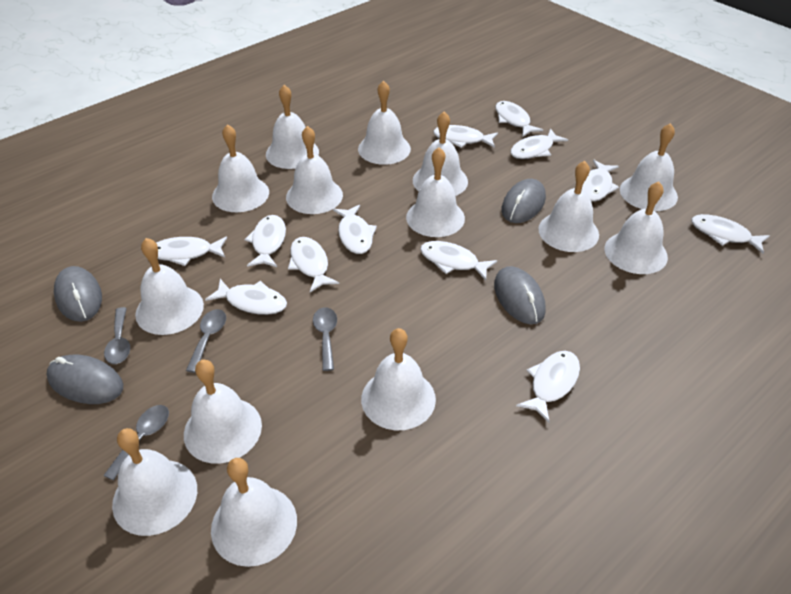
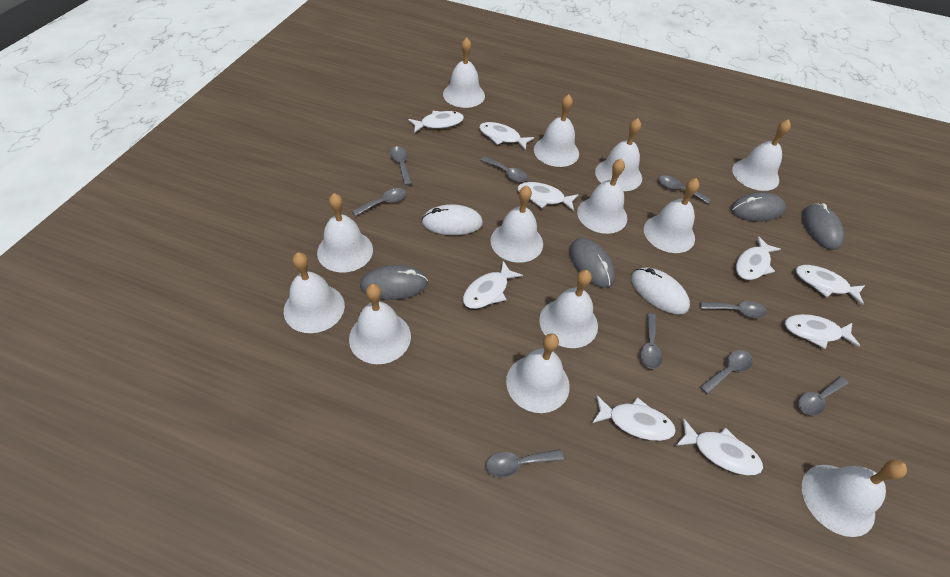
grey spoon: [103,405,169,481] [104,307,130,364] [186,309,226,373] [313,307,337,371] = 4 -> [352,188,406,216] [390,146,412,185] [481,156,528,182] [486,449,564,477] [640,313,662,369] [659,175,711,204] [700,301,767,318] [700,350,753,394] [798,376,848,415] = 9
white bell: [112,428,197,536] [135,238,204,335] [184,360,262,463] [211,458,297,567] [212,124,269,212] [266,85,319,169] [286,126,343,214] [358,80,411,165] [361,328,436,430] [406,147,465,237] [413,112,468,196] [538,161,599,252] [604,181,668,274] [620,123,678,211] = 14 -> [284,252,345,333] [317,193,373,272] [349,284,411,364] [443,37,485,108] [490,185,543,263] [506,333,570,413] [534,94,579,167] [539,270,598,348] [577,159,627,234] [595,118,642,191] [644,178,699,253] [732,119,791,191] [802,460,907,537] = 13
white fish: [156,237,227,266] [205,279,287,315] [244,215,286,267] [288,237,339,292] [333,205,377,254] [420,241,497,280] [433,125,498,148] [495,101,543,137] [511,128,568,159] [516,351,580,422] [582,160,619,202] [691,214,770,253] = 12 -> [408,111,464,133] [463,261,523,309] [479,122,534,150] [517,182,579,211] [592,395,676,441] [676,418,763,475] [736,236,781,280] [785,314,860,349] [796,265,865,305] = 9
white mouse: none = 0 -> [421,204,483,235] [631,267,690,314] = 2

